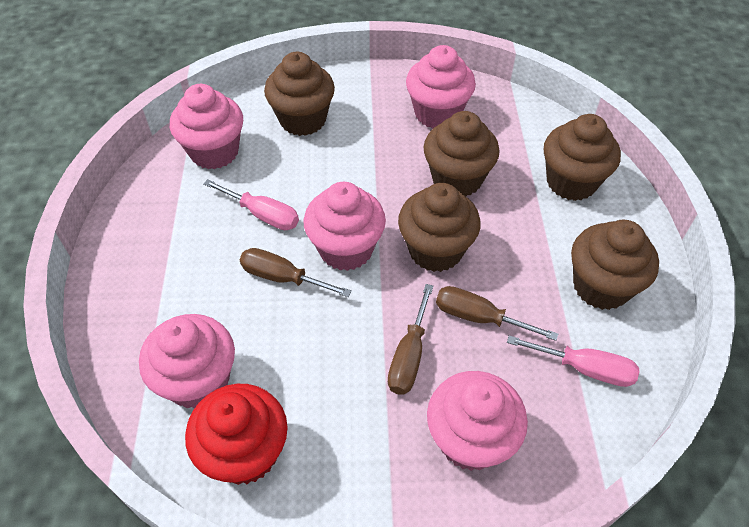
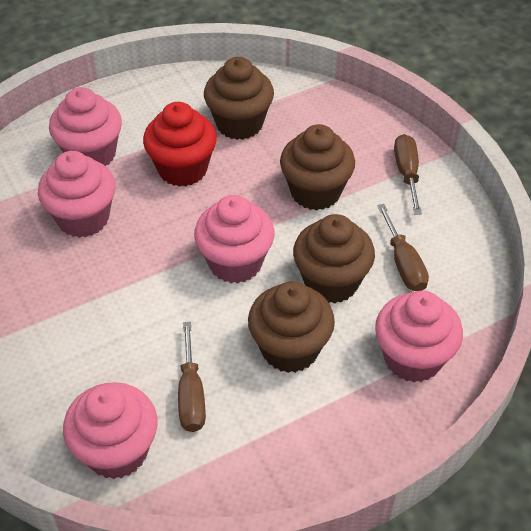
brown cupcake: [264,52,335,136] [398,183,480,272] [424,111,499,197] [544,114,621,201] [571,220,659,310] = 5 -> [204,57,274,140] [248,281,335,373] [280,124,355,210] [293,214,375,304] = 4
pink screwdriver: [203,179,299,230] [507,335,639,387] = 2 -> none = 0

